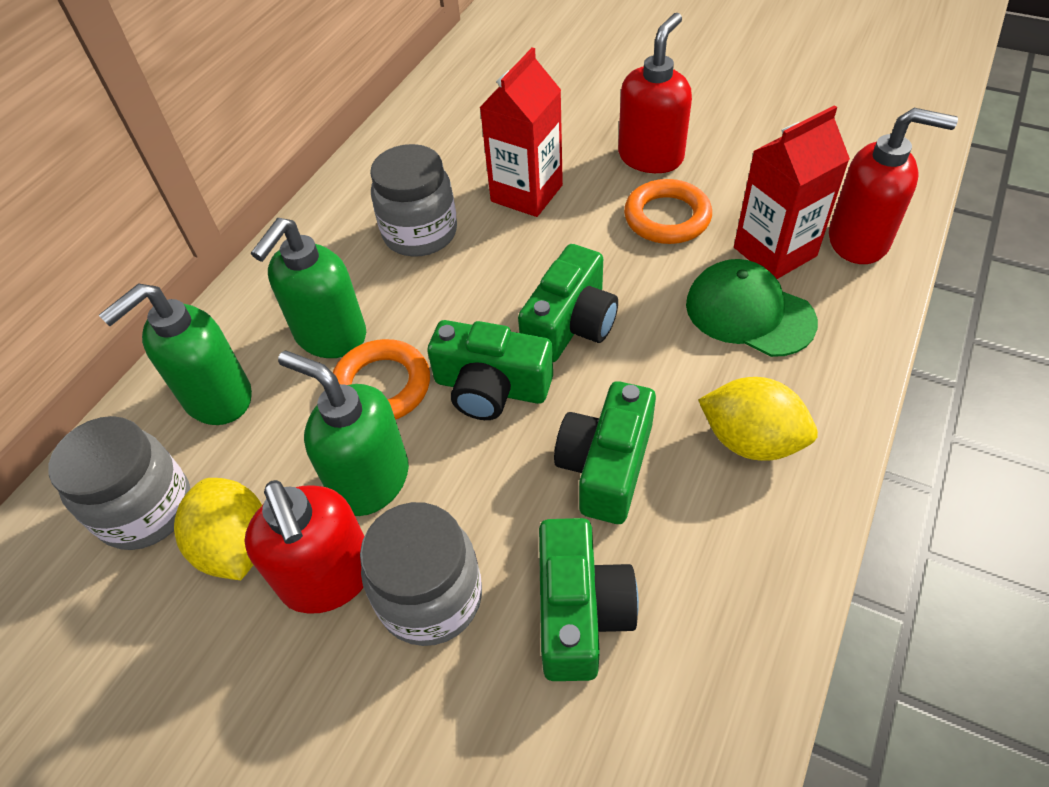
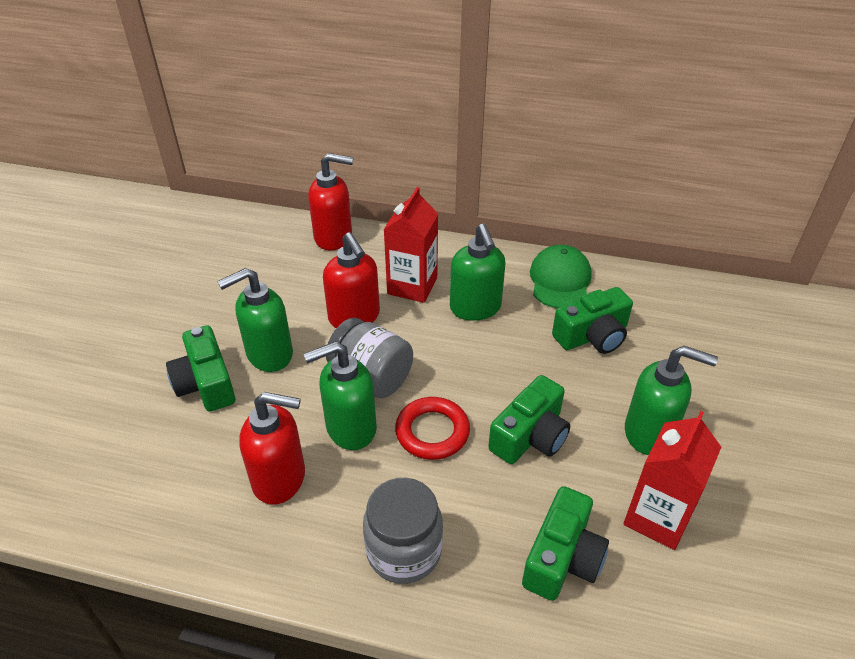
green soap dispenser: [99,284,252,425] [251,218,366,358] [278,350,409,516] = 3 -> [217,268,293,372] [304,341,377,450] [450,224,506,321] [625,346,718,455] = 4
grey jar: [49,416,190,550] [360,502,482,646] [370,144,457,257] = 3 -> [326,318,413,398] [363,478,443,584] = 2
orange ring: [333,339,430,420] [624,179,712,244] = 2 -> none = 0
red ring: none = 0 -> [395,397,470,460] = 1
yellow lemon: [174,478,262,580] [698,377,818,461] = 2 -> none = 0

